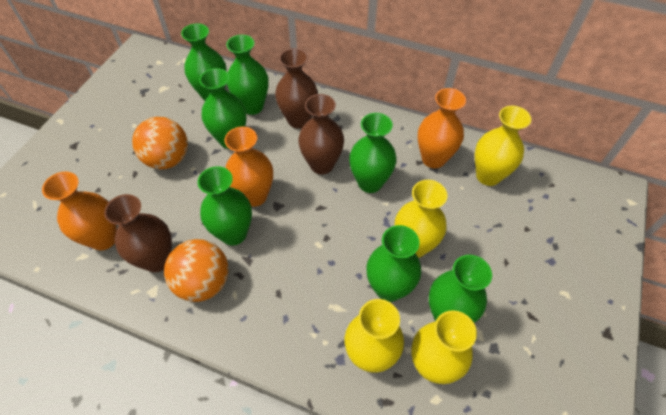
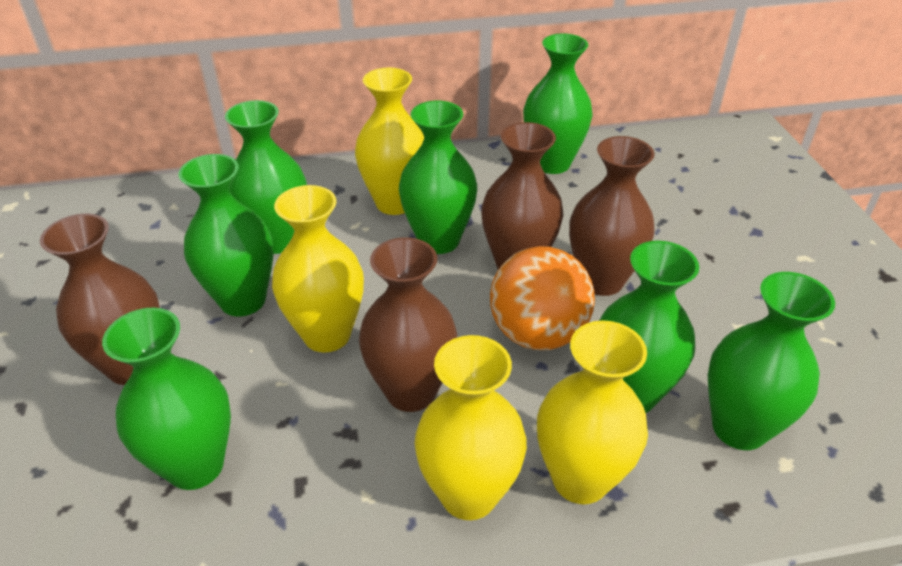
brown vase: [104,194,172,272] [275,48,318,129] [298,94,344,174] = 3 -> [40,214,160,385] [359,237,457,412] [481,122,563,270] [569,136,655,296] = 4
orange ball: [132,117,188,169] [164,239,229,302] = 2 -> [490,246,595,350] = 1
orange vase: [42,171,117,251] [225,126,273,207] [418,88,466,168] = 3 -> none = 0

